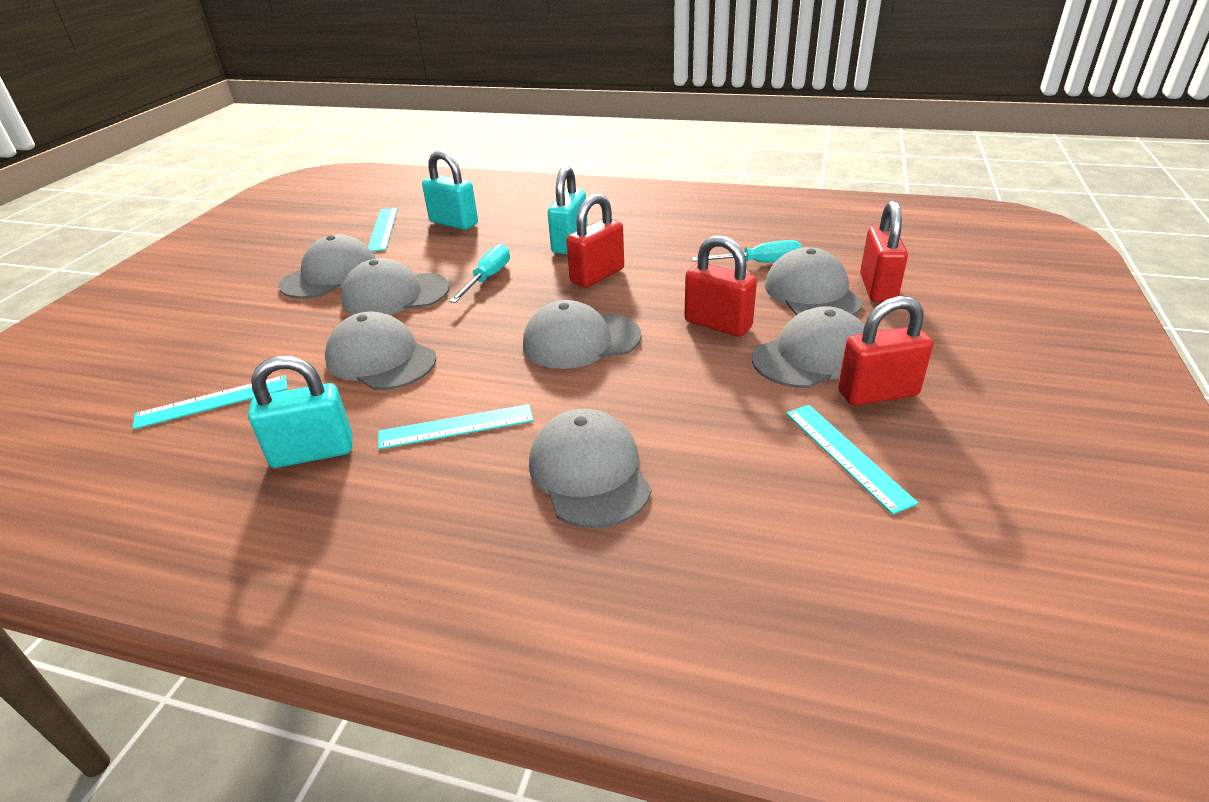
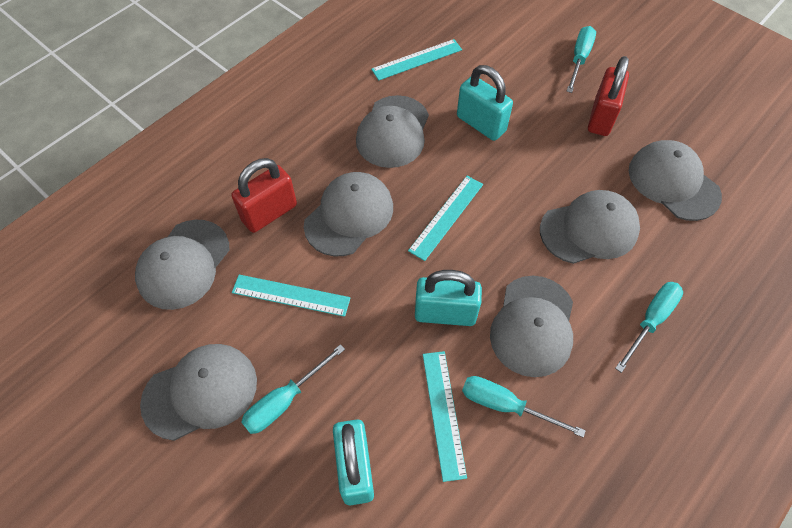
red padlock: [566,193,624,288] [684,235,757,337] [838,296,933,406] [860,201,908,302] = 4 -> [231,158,297,233] [588,56,629,136] = 2
turquoise screwdriver: [449,244,510,303] [691,240,802,263] = 2 -> [241,344,345,434] [462,376,586,438] [566,26,596,93] [615,282,683,373] = 4

